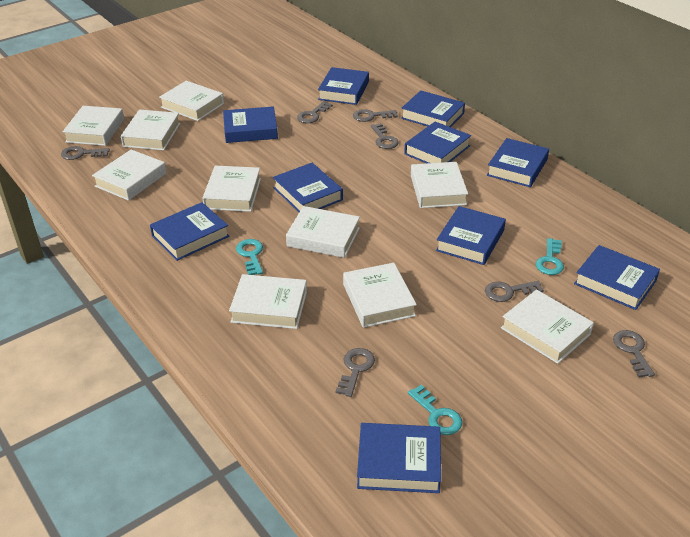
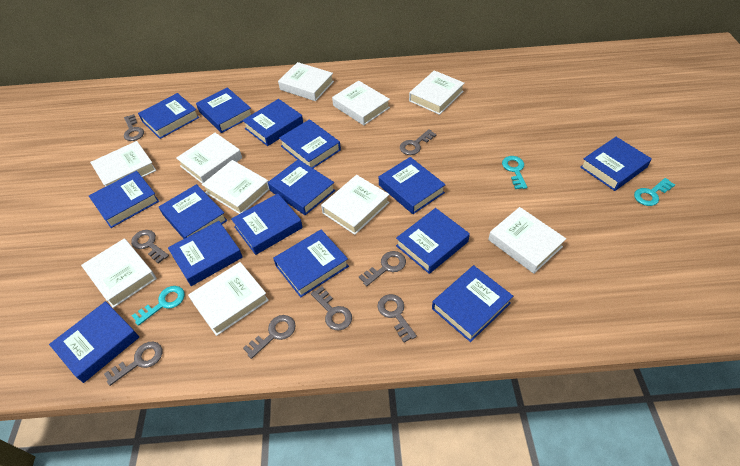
blue book: [150,202,229,261] [223,106,278,143] [273,163,343,212] [318,67,369,105] [357,423,441,493] [401,90,465,127] [404,121,471,163] [436,206,506,265] [487,138,549,187] [574,245,660,310] = 10 -> [49,301,139,383] [89,171,159,228] [138,93,199,139] [159,184,228,239] [168,221,243,286] [196,87,252,133] [231,194,303,255] [242,99,303,146] [268,159,335,215] [273,230,349,297] [279,119,341,168] [379,157,446,214] [396,208,470,274] [432,265,513,342] [580,137,652,191] = 15
grey key: [61,146,110,160] [297,101,333,123] [336,348,375,397] [353,109,398,122] [371,123,399,149] [485,281,544,302] [613,330,655,378] = 7 -> [104,342,162,386] [124,114,144,141] [131,230,169,264] [243,315,296,359] [311,286,352,331] [359,251,406,286] [377,294,417,343] [400,129,436,155] = 8

